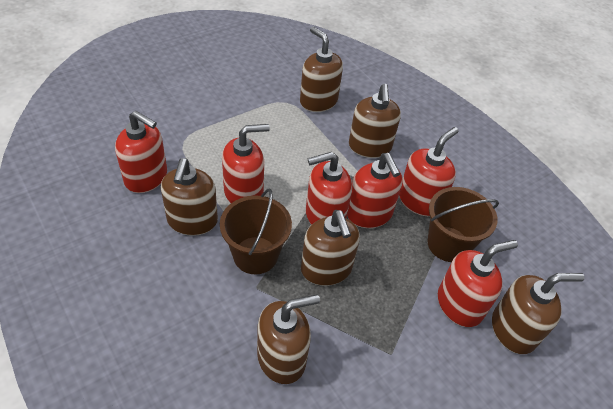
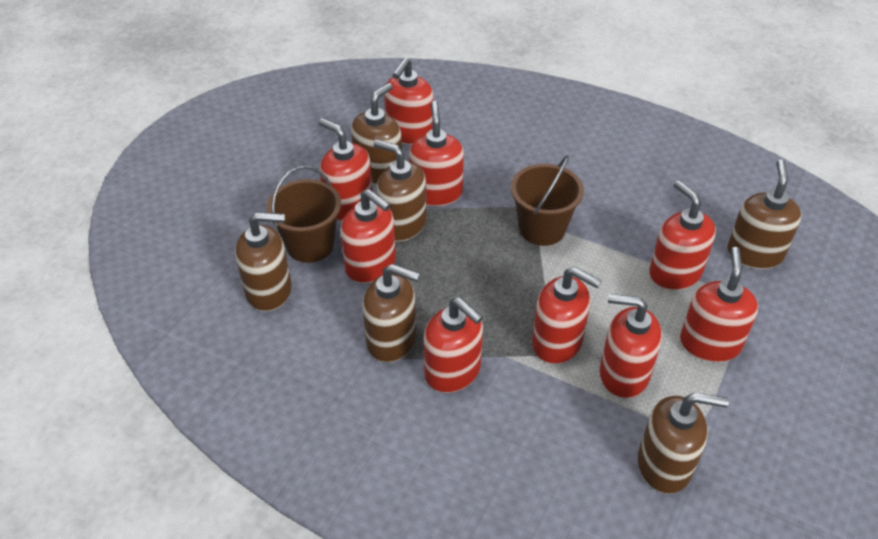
red soap dispenser: [115,111,167,193] [222,124,270,203] [306,152,352,225] [347,153,403,228] [399,127,458,216] [438,240,518,327] = 6 -> [319,118,373,221] [340,189,396,283] [384,58,434,145] [409,101,464,206] [424,297,483,393] [532,267,602,364] [600,294,662,398] [649,180,716,290] [680,247,758,362] = 9

